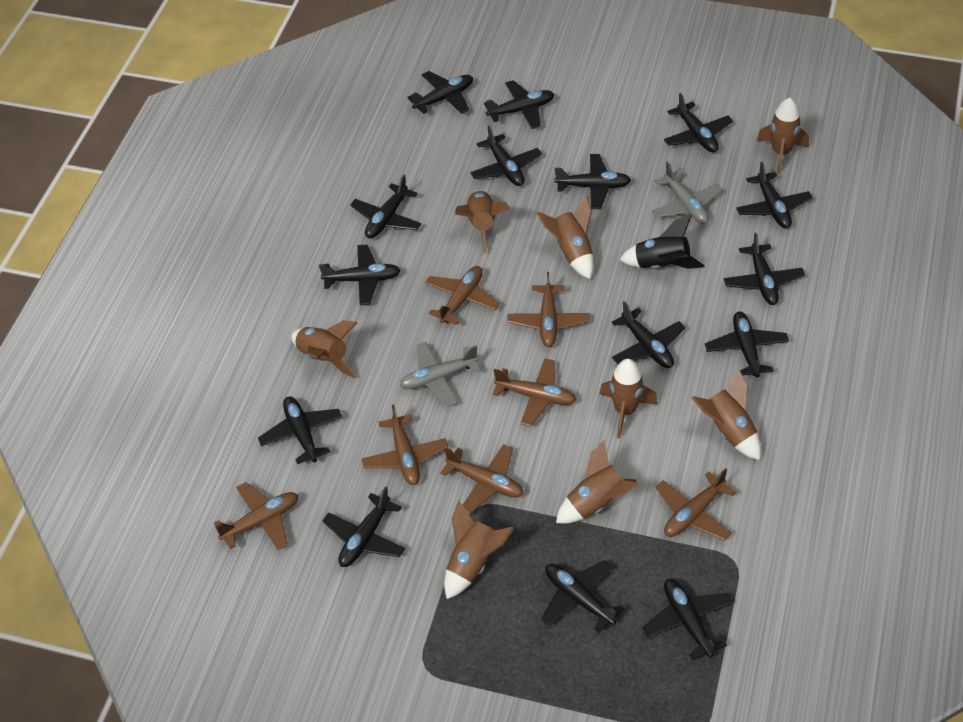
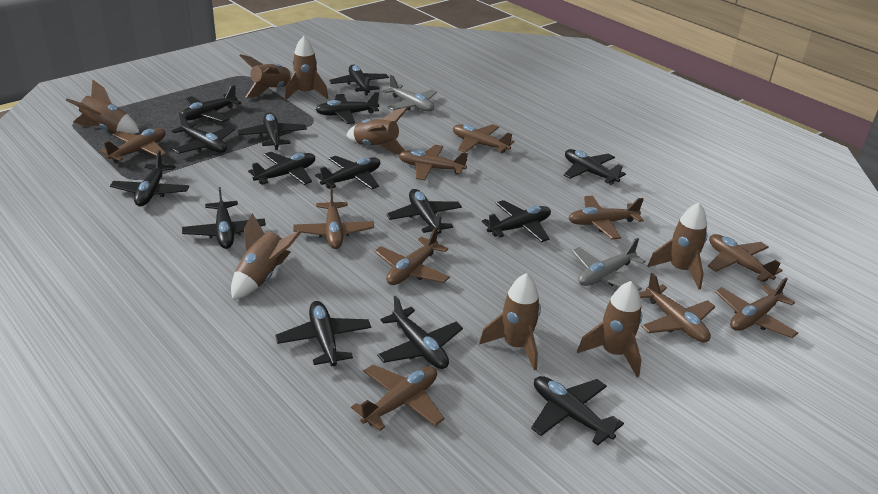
black rocket: [619,215,705,269] = 1 -> none = 0
brown plane: [214,482,298,550] [362,404,449,485] [425,266,500,325] [440,444,523,514] [493,359,576,427] [508,272,590,347] [656,468,736,541] = 7 -> [100,128,167,163] [293,187,374,249] [351,364,444,431] [374,227,450,285] [399,145,468,180] [453,124,515,153] [568,195,644,239] [639,273,716,342] [708,234,783,282] [715,278,798,338] = 10

